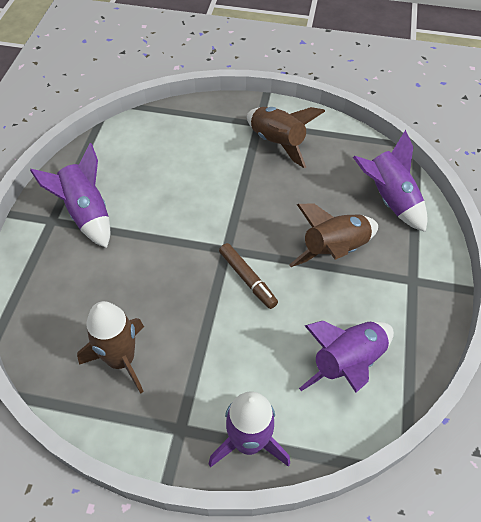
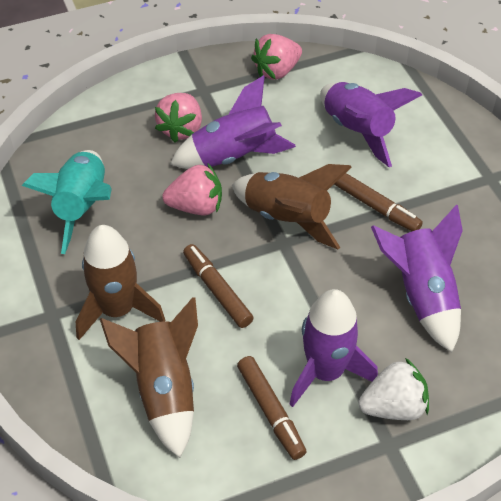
brown marker: [219,243,278,309] = 1 -> [183,244,254,328] [237,356,307,460] [334,173,423,231] = 3
pink strawberry: none = 0 -> [155,93,202,142] [162,163,222,216] [251,34,302,80] = 3
turquoise rocket: none = 0 -> [22,150,112,254] = 1
white strawberry: none = 0 -> [359,358,429,420] = 1

